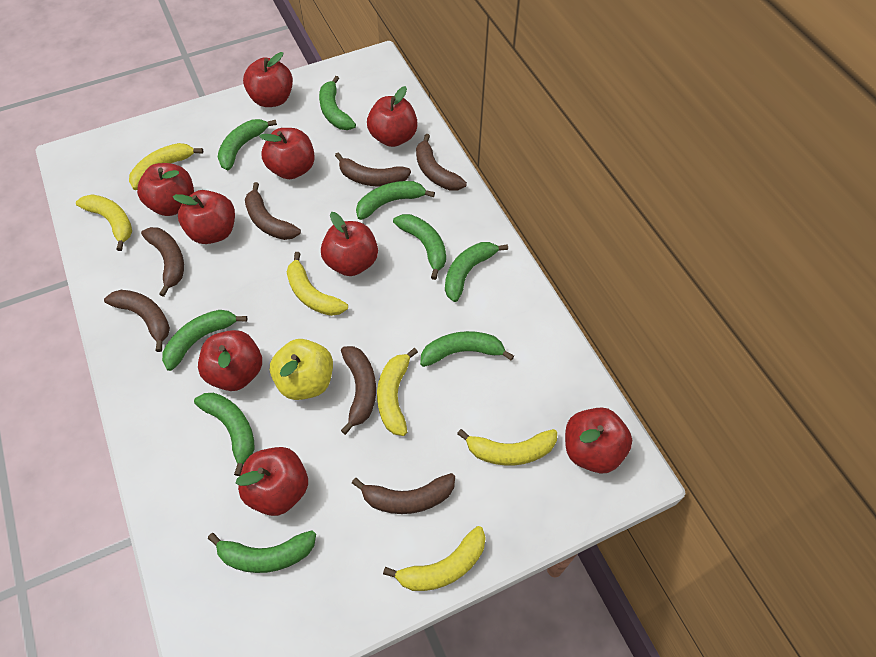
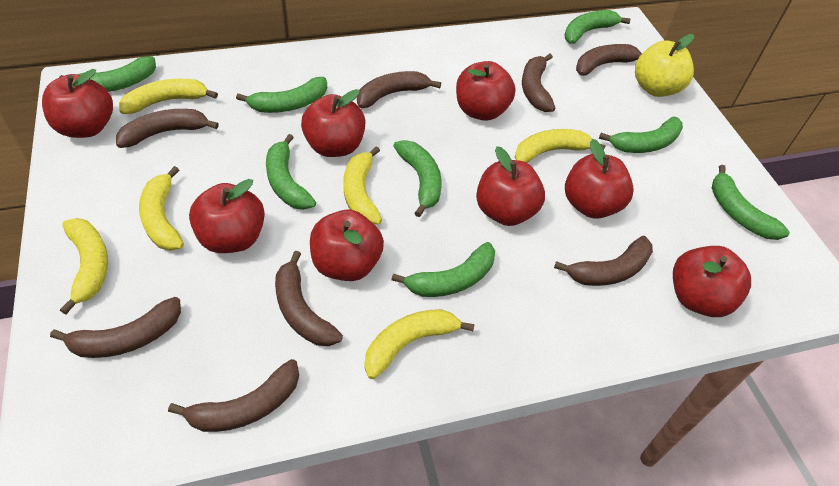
brown banana: [104,290,170,352] [141,227,184,297] [245,182,301,240] [335,153,411,187] [341,346,376,435] [352,473,455,514] [416,134,467,191] = 7 -> [50,297,181,358] [116,109,219,148] [168,359,299,432] [275,251,343,346] [357,71,441,108] [522,54,555,112] [554,236,653,286] [576,44,642,76] = 8
green banana: [162,310,248,371] [194,393,255,476] [208,530,316,573] [218,119,277,170] [319,76,356,130] [356,181,435,220] [393,214,446,280] [420,331,514,367] [445,242,508,302] = 9 -> [59,56,156,92] [236,77,327,113] [266,134,316,210] [391,242,495,297] [394,140,442,217] [564,10,630,44] [599,117,683,153] [712,165,790,240] = 8
red apple: [137,163,194,216] [173,190,235,244] [198,330,262,391] [236,447,308,516] [243,52,293,107] [259,128,315,179] [321,212,378,276] [367,86,418,147] [565,407,632,473] = 9 -> [42,69,113,138] [189,179,265,253] [301,89,365,157] [310,210,384,281] [456,61,516,121] [476,146,545,226] [565,139,634,219] [673,246,751,317] = 8

